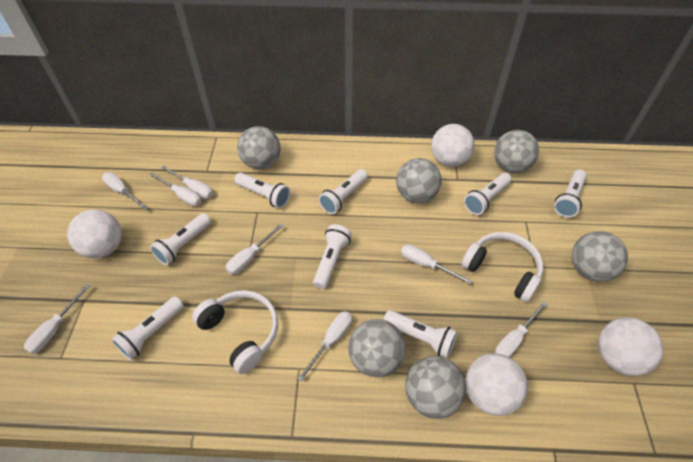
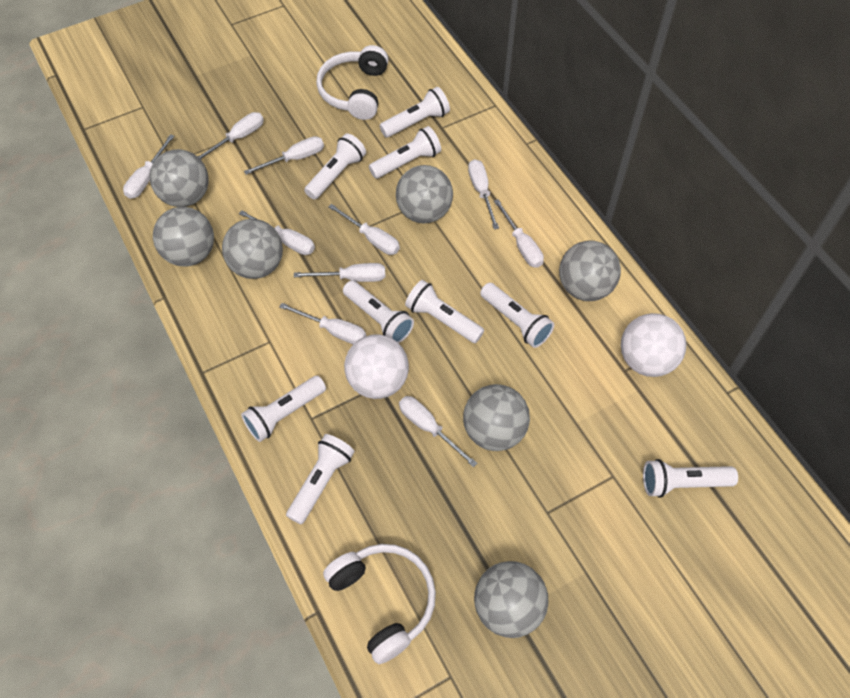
grey ball: [237,126,281,169] [348,319,406,378] [396,158,442,203] [405,356,466,419] [494,130,539,173] [572,231,628,282] = 6 -> [150,149,209,207] [153,207,214,267] [222,219,283,279] [396,165,453,224] [463,384,530,451] [474,561,548,638] [559,240,621,301] = 7
white ball: [67,209,122,258] [431,124,475,167] [465,353,528,416] [598,317,664,376] = 4 -> [344,334,409,399] [621,313,686,377] = 2
white flashlight: [111,297,184,360] [150,213,211,265] [234,173,290,208] [313,224,352,289] [319,169,368,214] [383,310,457,358] [464,173,512,215] [554,170,587,217] = 8 -> [241,376,326,442] [286,434,354,524] [304,133,366,200] [343,280,414,343] [369,126,441,179] [379,87,450,137] [405,280,484,343] [480,283,554,348] [643,459,738,498] = 9
white screwdriver: [24,284,90,354] [102,172,148,210] [149,172,201,206] [161,166,213,199] [226,223,284,275] [297,311,352,382] [401,244,472,285] [495,301,547,357] = 8 -> [123,134,174,199] [198,112,264,159] [239,210,315,255] [244,136,324,175] [279,303,366,344] [294,263,385,282] [328,204,400,255] [399,396,477,467] [468,159,499,229] [494,199,544,268] = 10

